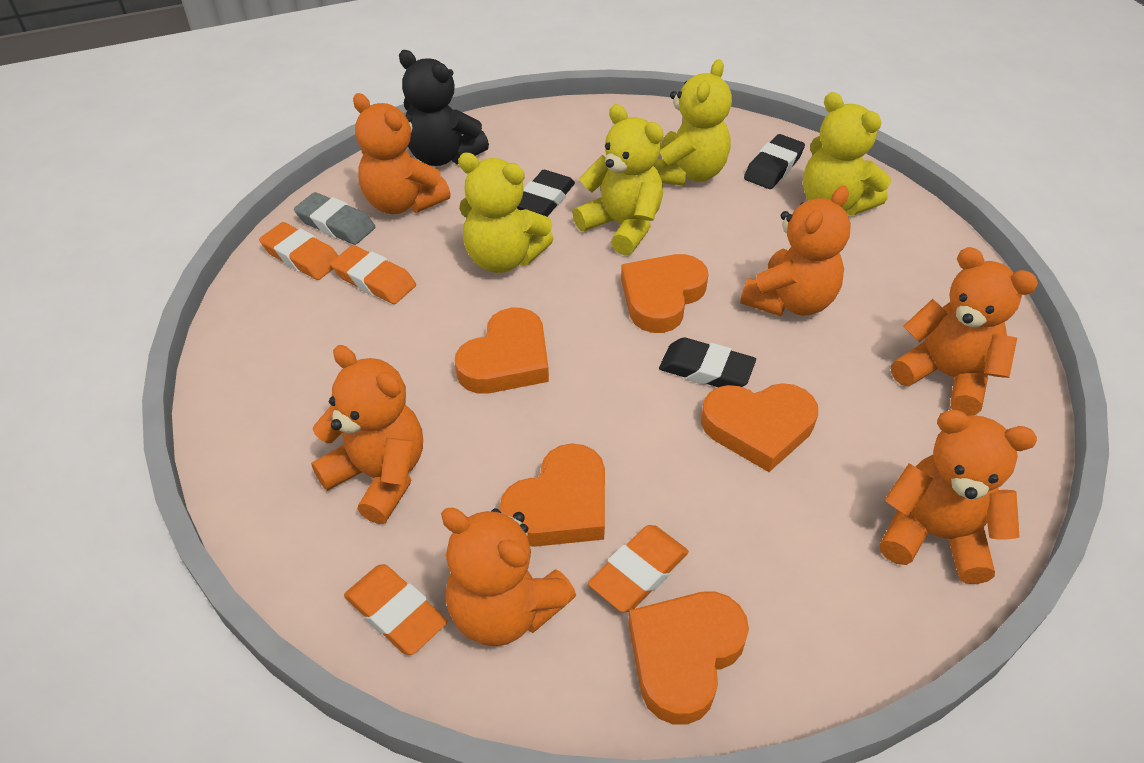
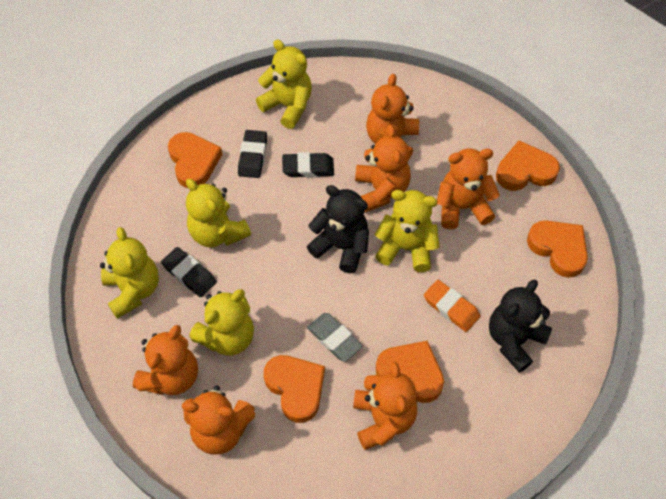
black teddy bear: [399,50,489,166] = 1 -> [307,185,369,274] [489,280,552,373] = 2
orange eraser: [259,222,338,280] [330,245,416,304] [344,564,448,655] [588,525,689,613] = 4 -> [424,280,480,332] = 1
yellow teddy bear: [458,153,554,273] [572,104,664,256] [654,59,732,186] [803,92,891,215] = 4 -> [100,227,159,319] [186,179,251,247] [189,289,254,355] [256,40,312,129] [375,190,440,272] = 5

